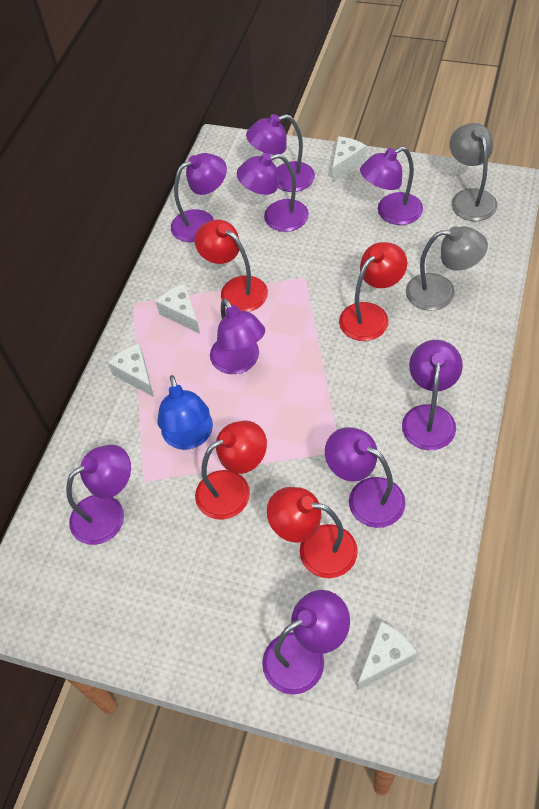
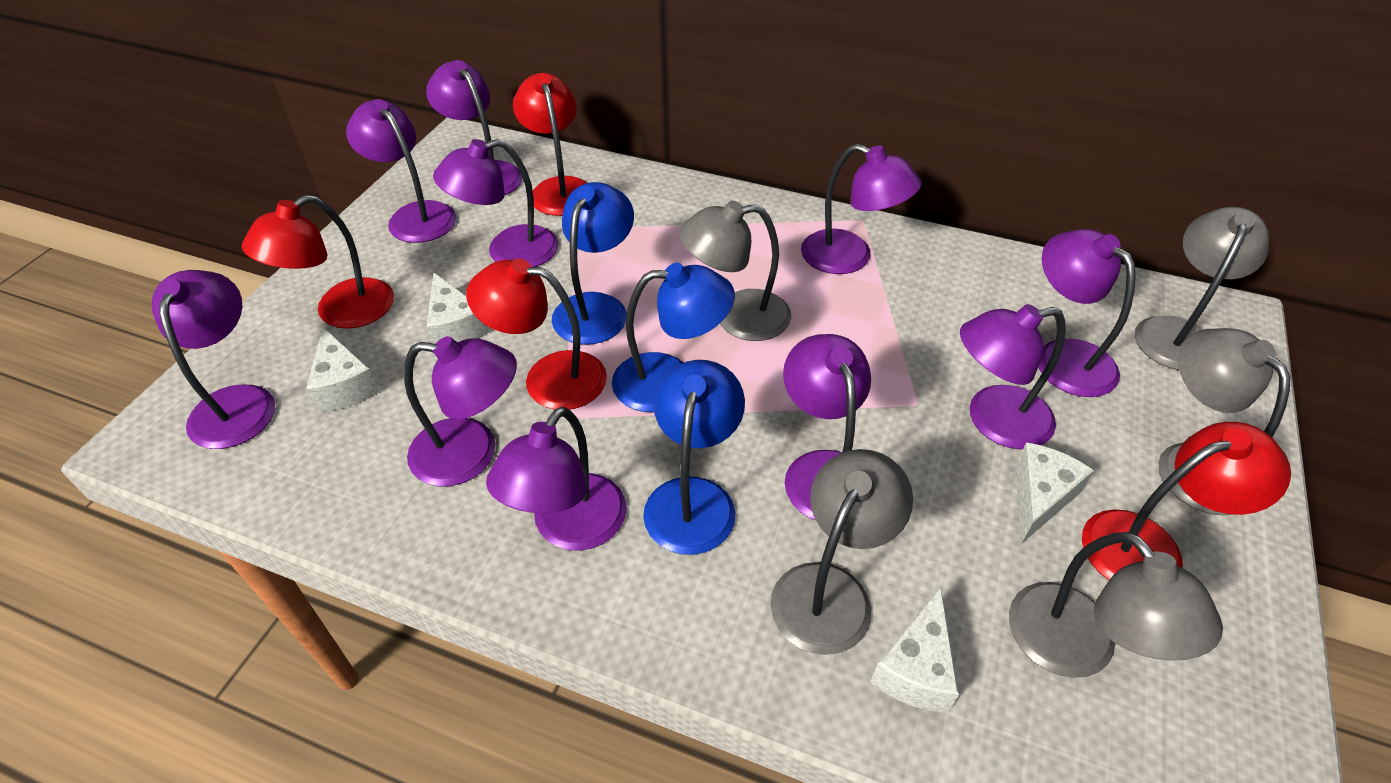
blue lamp: [157,375,213,450] = 1 -> [552,182,634,345] [612,263,735,412] [643,360,745,555] = 3
grey lamp: [406,226,488,311] [450,123,497,221] = 2 -> [680,200,792,341] [771,449,913,655] [1009,532,1223,678] [1135,207,1269,371] [1158,328,1290,515] = 5
purple lamp: [66,445,131,545] [171,153,227,242] [210,298,265,374] [237,153,309,232] [246,114,315,192] [262,590,350,695] [325,427,406,528] [360,146,423,225] [402,340,463,450] = 9 -> [152,270,275,449] [346,99,456,243] [404,336,517,487] [426,60,522,195] [433,139,558,267] [486,407,627,551] [783,334,871,520] [801,144,922,274] [960,304,1066,449] [1039,229,1136,397] = 10

